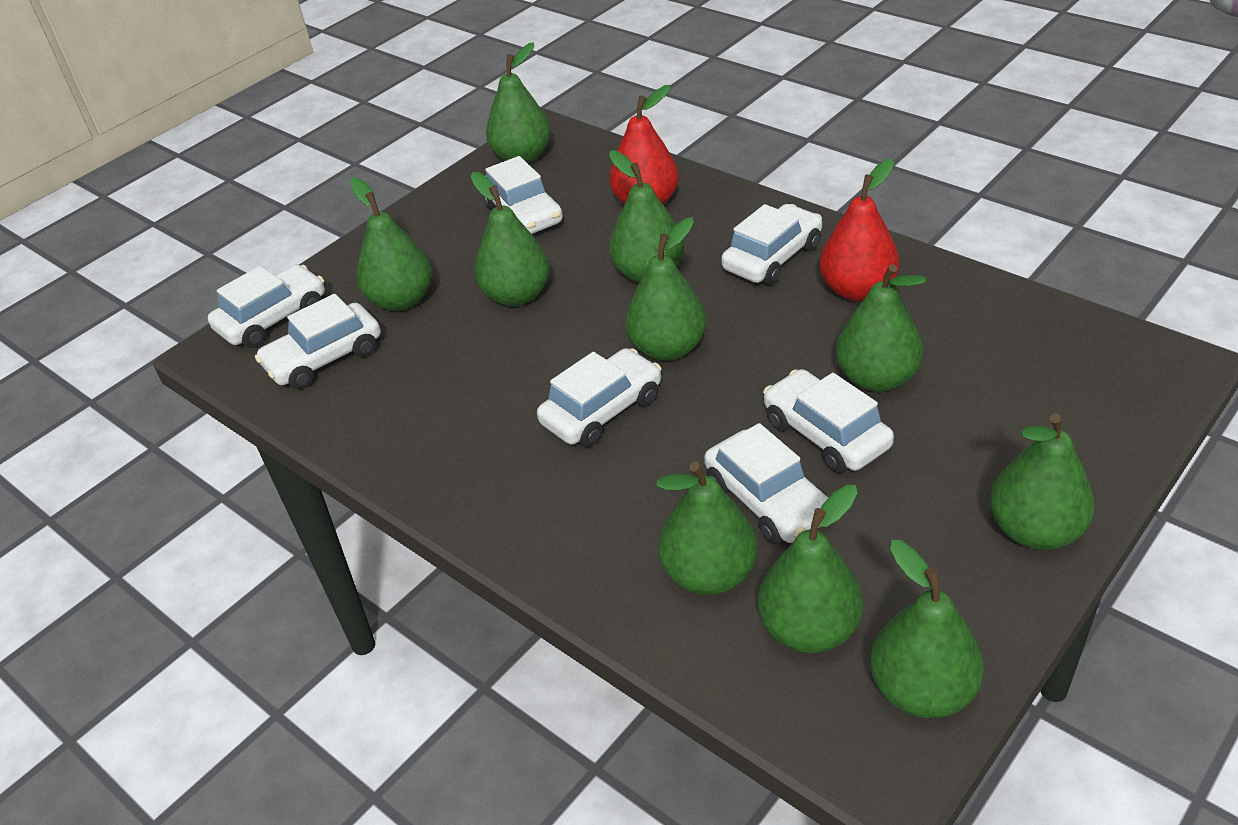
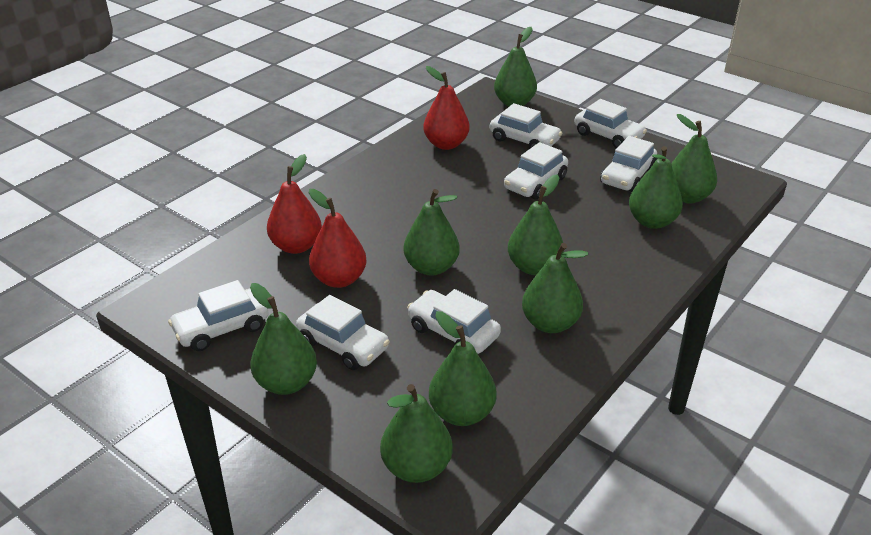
green pear: [350,178,432,311] [471,172,550,306] [486,42,551,163] [609,150,684,283] [625,217,706,361] [656,462,758,595] [758,485,863,653] [836,264,927,392] [870,540,984,718] [990,413,1095,550] = 10 -> [250,283,317,395] [380,384,453,483] [404,189,460,276] [429,311,497,426] [494,27,537,106] [508,174,564,275] [522,243,588,333] [629,146,683,229] [671,114,717,204] = 9
red pear: [609,85,679,205] [820,158,899,301] = 2 -> [267,154,322,254] [309,189,366,288] [423,66,469,150] = 3

